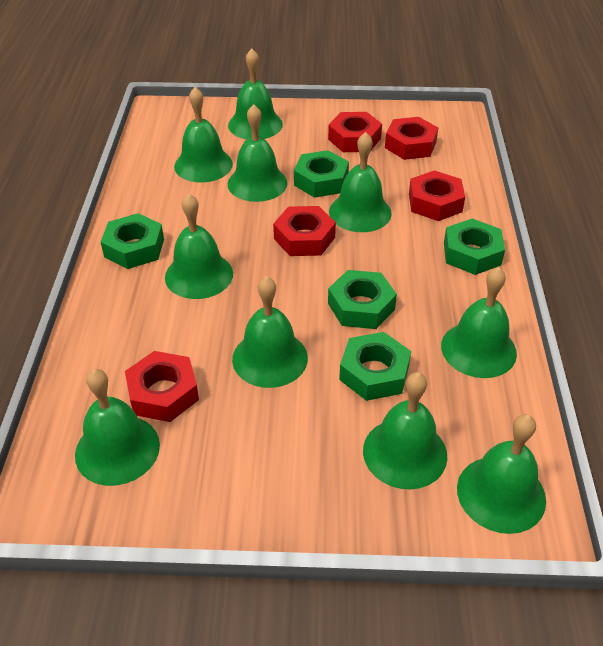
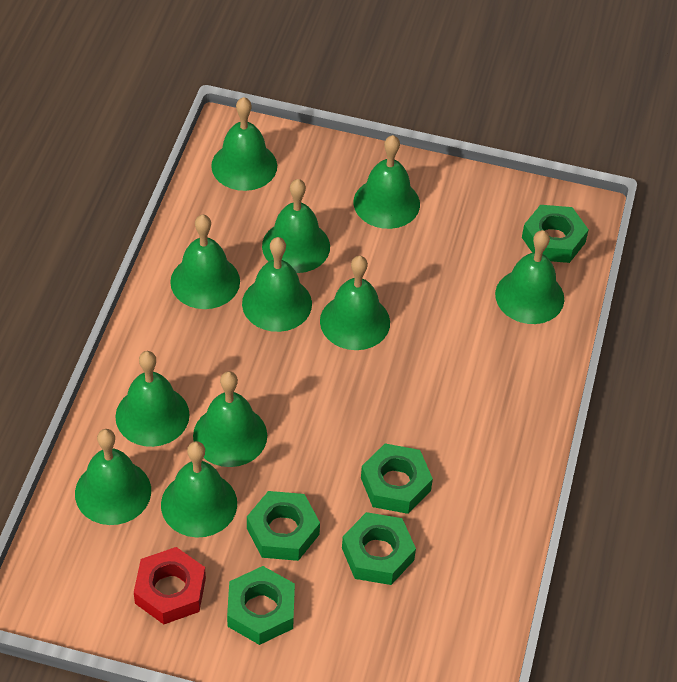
green bell: [75,369,160,486] [165,193,233,299] [174,87,233,182] [228,49,283,139] [228,104,288,202] [232,276,308,388] [329,132,392,232] [363,372,447,490] [441,267,517,378] [457,414,546,534] = 10 -> [75,429,151,525] [115,351,190,447] [161,441,237,538] [170,215,240,309] [193,371,267,467] [211,97,277,191] [242,237,312,332] [262,179,330,273] [320,256,390,350] [354,135,420,229] [495,230,564,324] = 11
red nut: [125,351,199,422] [273,206,336,256] [328,112,382,152] [385,117,438,160] [409,170,465,221] = 5 -> [134,547,206,624] = 1

